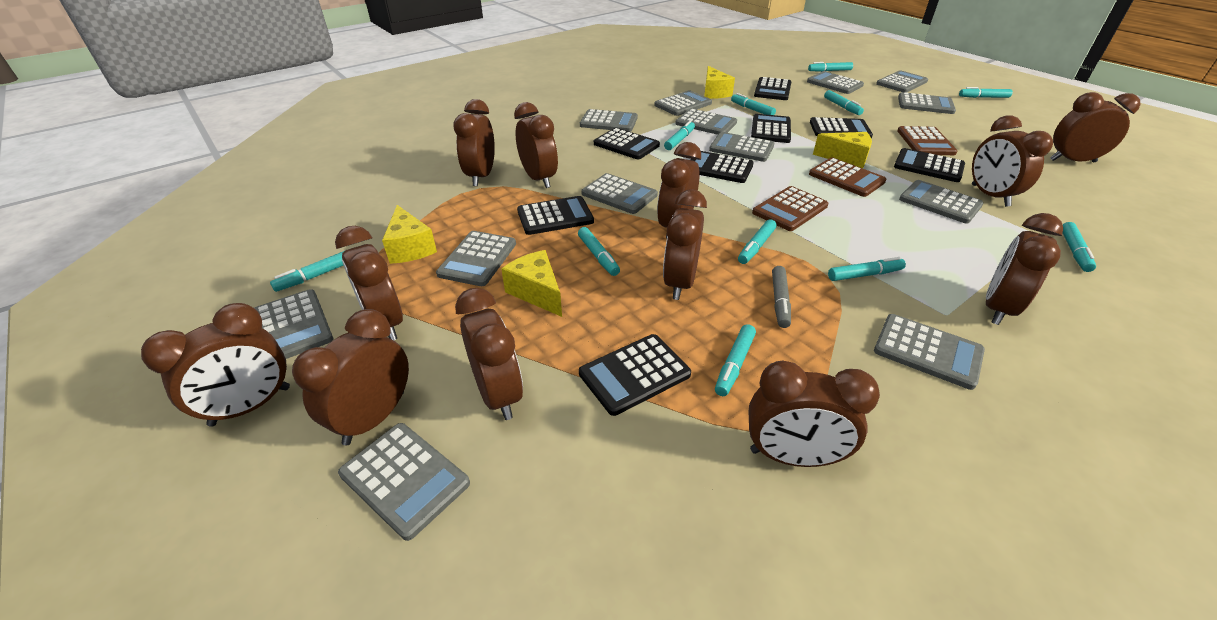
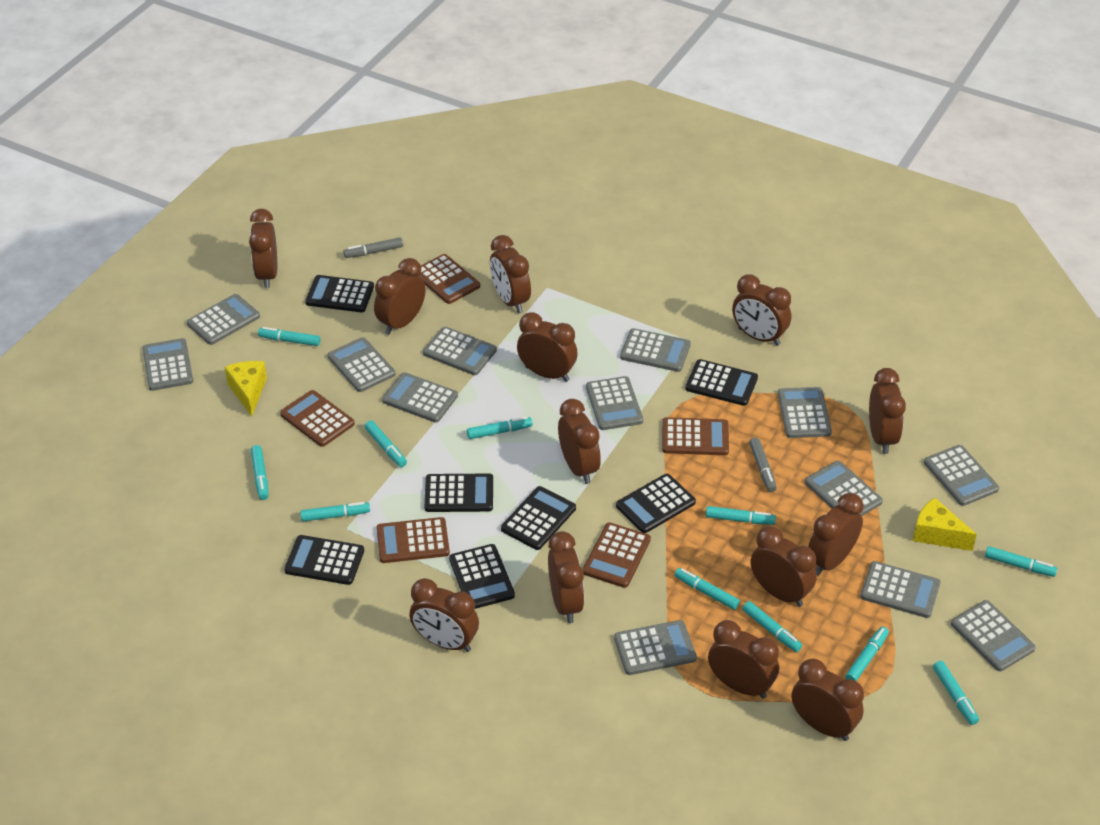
black calculator: [517,196,594,235] [579,334,691,416] [594,128,660,159] [690,151,754,183] [751,114,791,143] [754,77,792,100] [810,117,873,138] [894,148,965,182] = 8 -> [284,535,364,585] [305,275,374,312] [424,474,493,512] [449,544,515,609] [501,486,576,550] [616,474,696,533] [685,359,758,406] = 7
brown calculator: [752,186,828,231] [809,157,886,197] [897,126,957,155] = 3 -> [280,390,355,447] [376,517,450,563] [418,254,480,304] [583,522,651,588] [662,417,729,455] = 5
brown clock: [141,303,290,427] [292,309,409,445] [335,226,403,341] [453,99,495,186] [455,288,523,420] [514,102,558,188] [657,142,701,238] [663,189,707,300] [748,361,880,467] [972,116,1053,207] [986,213,1063,325] [1050,92,1141,162] = 12 -> [249,209,277,288] [374,258,426,335] [409,578,479,652] [490,235,531,314] [517,312,578,382] [548,531,584,623] [558,399,601,484] [708,620,779,698] [732,274,791,346] [751,526,817,607] [792,659,864,741] [808,493,864,576] [869,368,906,454] = 13
grey marker: [772,266,791,328] = 1 -> [343,237,403,258] [749,437,777,492] = 2
yellow cheese: [382,205,437,264] [501,250,562,317] [704,66,735,99] [813,132,872,168] = 4 -> [225,361,267,416] [913,498,977,551] = 2

